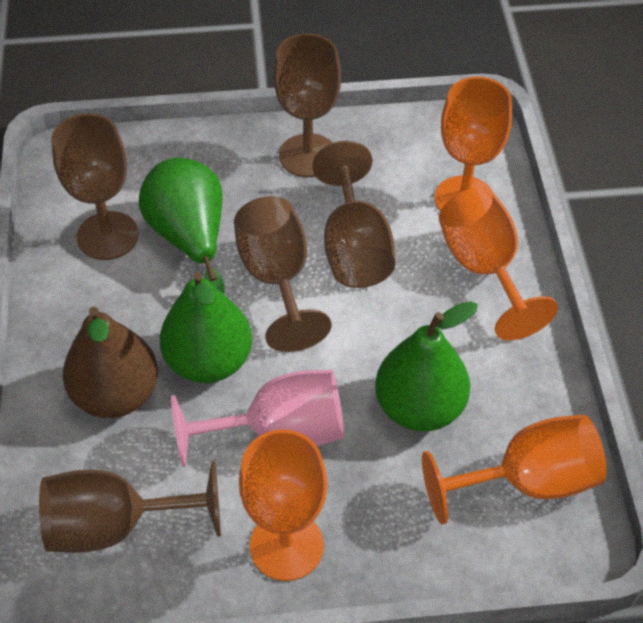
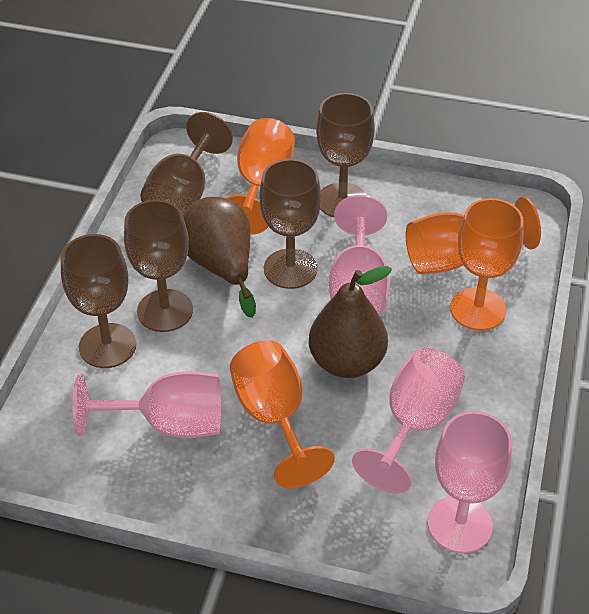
brown pear: [63,307,158,418] = 1 -> [183,197,256,318] [309,266,392,378] = 2
green pear: [139,157,225,294] [160,271,252,383] [375,301,478,431] = 3 -> none = 0
pink goblet: [171,370,344,467] = 1 -> [73,371,221,438] [329,195,390,315] [352,348,465,494] [428,411,512,553] = 4

